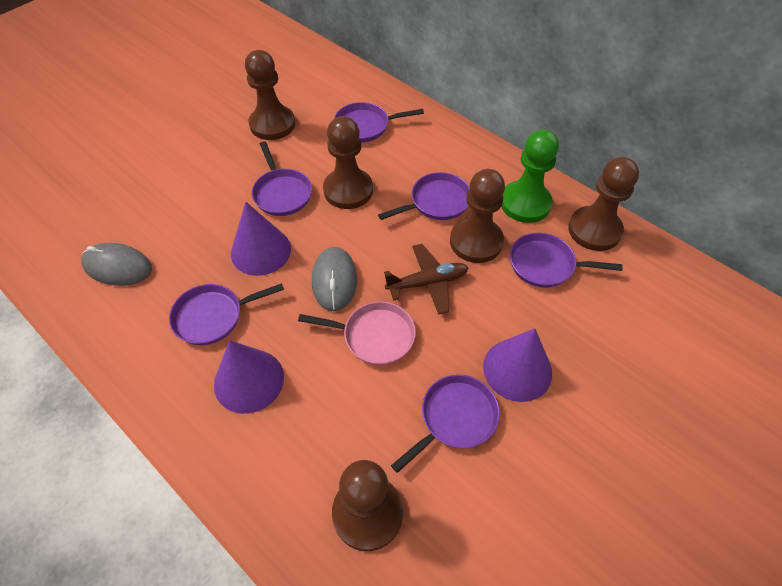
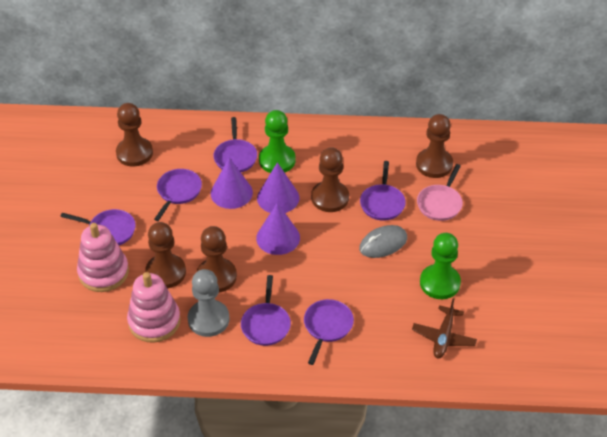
green pawn: [501,129,559,223] = 1 -> [259,110,296,173] [420,233,461,299] = 2
grey mouse: [81,243,152,286] [312,247,357,311] = 2 -> [359,225,407,258] = 1
grey pawn: none = 0 -> [188,269,229,337] = 1
pink stacking toy: none = 0 -> [77,223,129,292] [127,272,181,342] = 2

